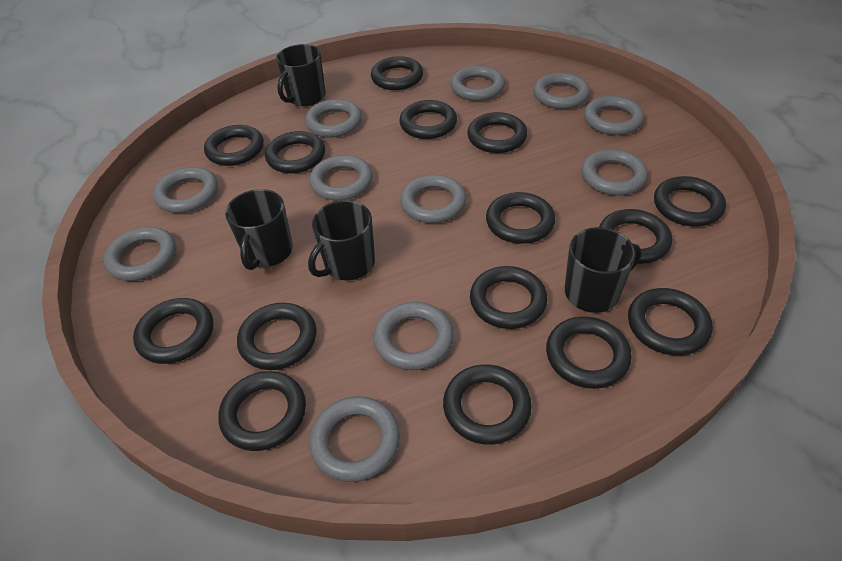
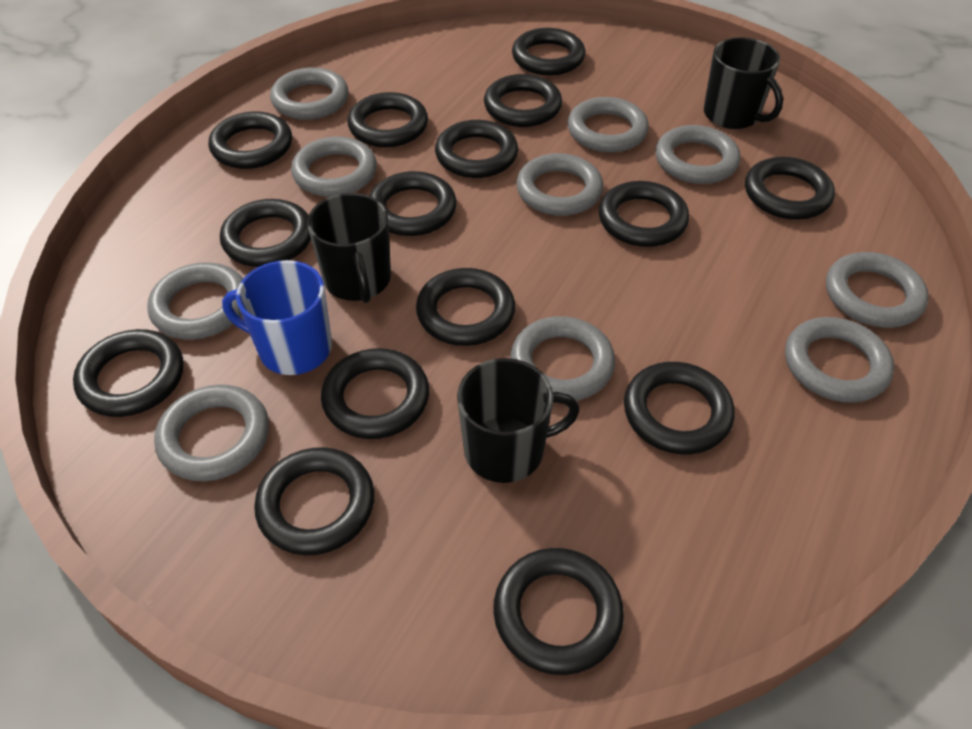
black mug: [225,189,293,270] [276,44,326,106] [308,200,375,280] [565,227,641,313] = 4 -> [307,193,391,303] [457,358,580,483] [704,37,783,129] = 3
blue mug: none = 0 -> [222,260,332,375] = 1
grey ring: [103,227,176,281] [153,167,218,213] [305,99,362,138] [309,155,373,201] [310,396,400,482] [373,302,454,370] [400,175,466,223] [450,66,505,101] [533,72,590,109] [581,149,648,195] [584,96,644,135] = 11 -> [147,263,243,340] [154,385,269,482] [270,67,349,120] [291,136,377,197] [510,316,615,401] [516,153,603,216] [567,97,649,153] [656,125,740,184] [785,317,894,403] [826,252,929,328] = 10

